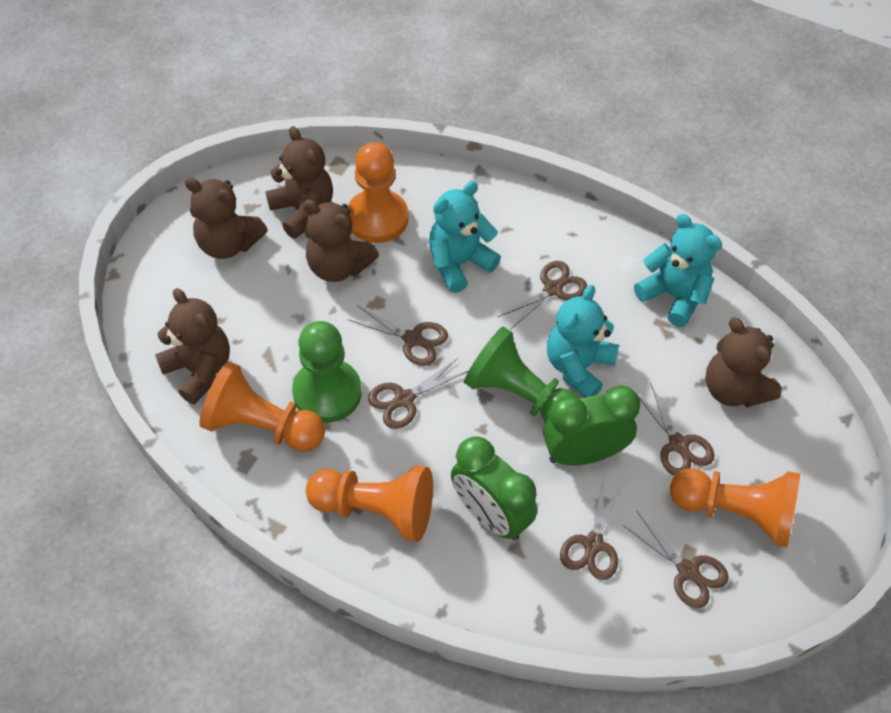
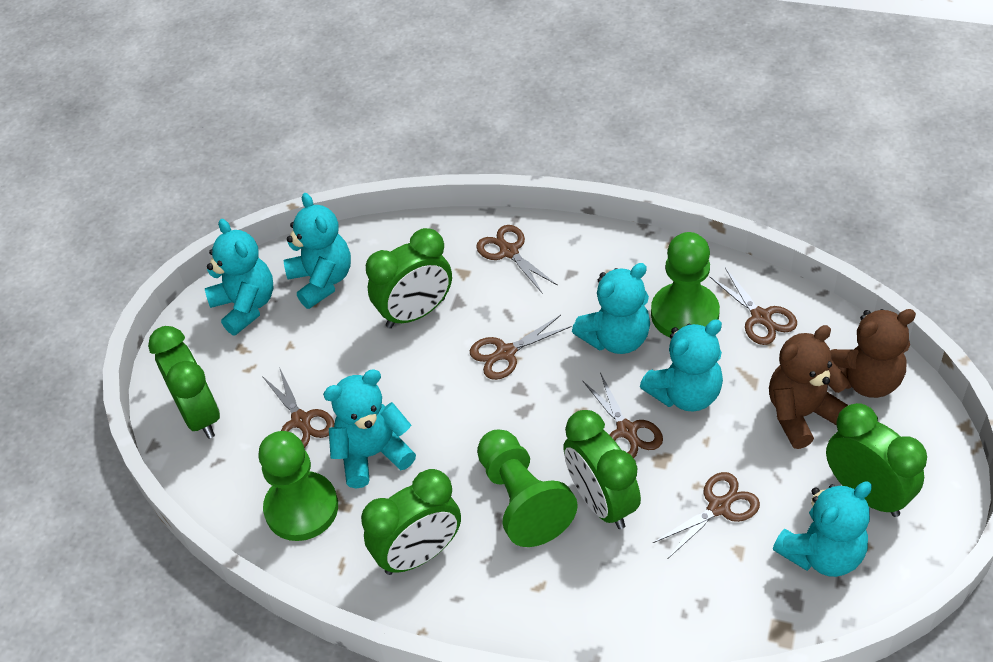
brown teddy bear: [155,288,230,405] [185,178,268,259] [266,126,333,239] [303,199,379,282] [706,317,781,407] = 5 -> [769,325,850,449] [830,309,916,398] = 2
green clock: [451,436,537,540] [543,386,641,466] = 2 -> [148,326,220,439] [361,469,461,575] [366,228,452,328] [563,410,641,529] [826,403,927,517] = 5
green pawn: [292,321,362,423] [464,326,578,422] = 2 -> [258,431,338,541] [477,430,578,547] [651,232,720,338] = 3
orange pawn: [199,362,325,452] [306,466,433,542] [348,142,408,243] [670,468,800,547] = 4 -> none = 0
turquoise teddy bear: [429,181,501,293] [547,285,619,397] [634,214,722,327] = 3 -> [205,219,273,336] [284,193,351,309] [323,369,416,488] [572,263,650,354] [640,319,723,412] [773,482,872,577] = 6

